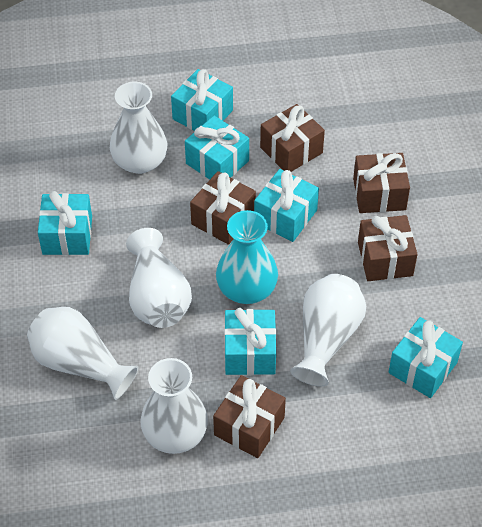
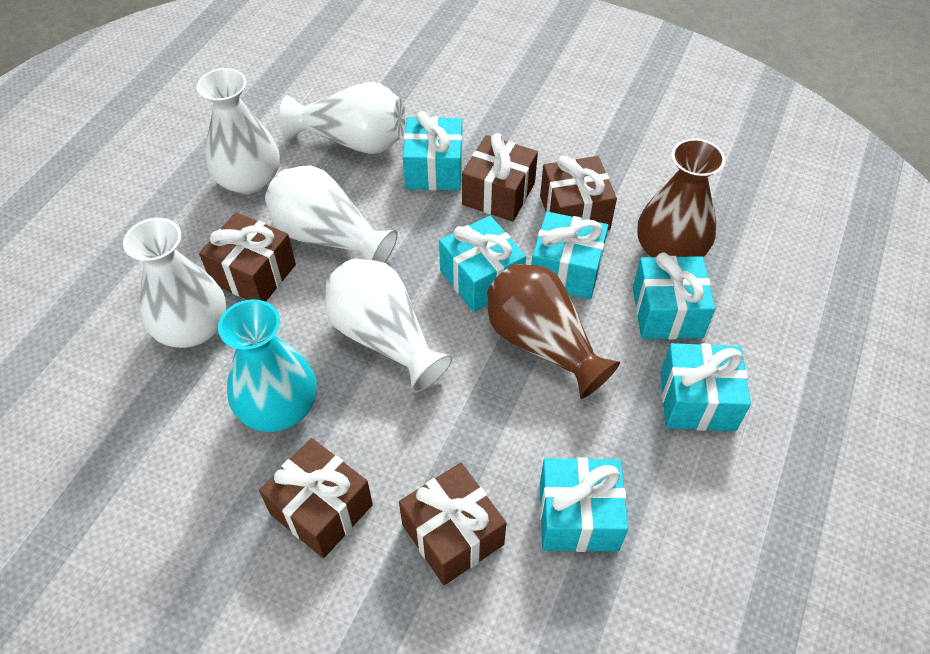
brown vase: none = 0 -> [487,264,620,399] [637,139,725,257] = 2

